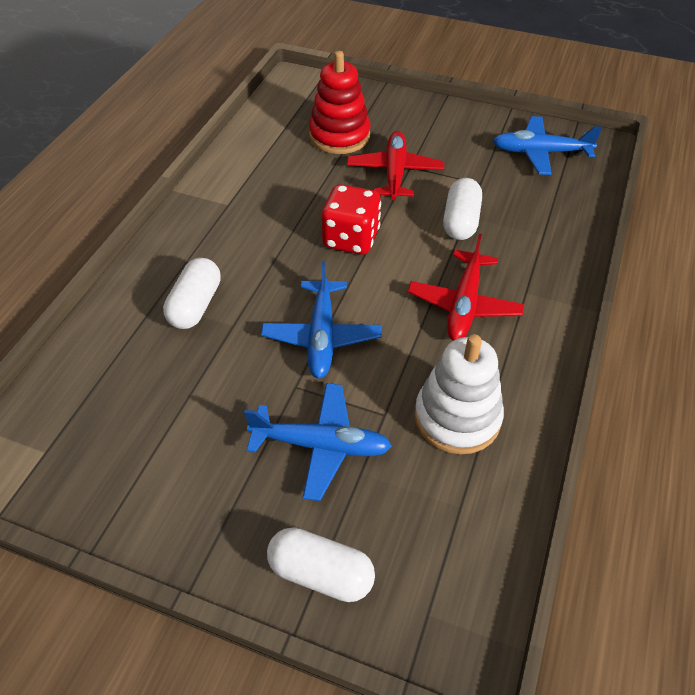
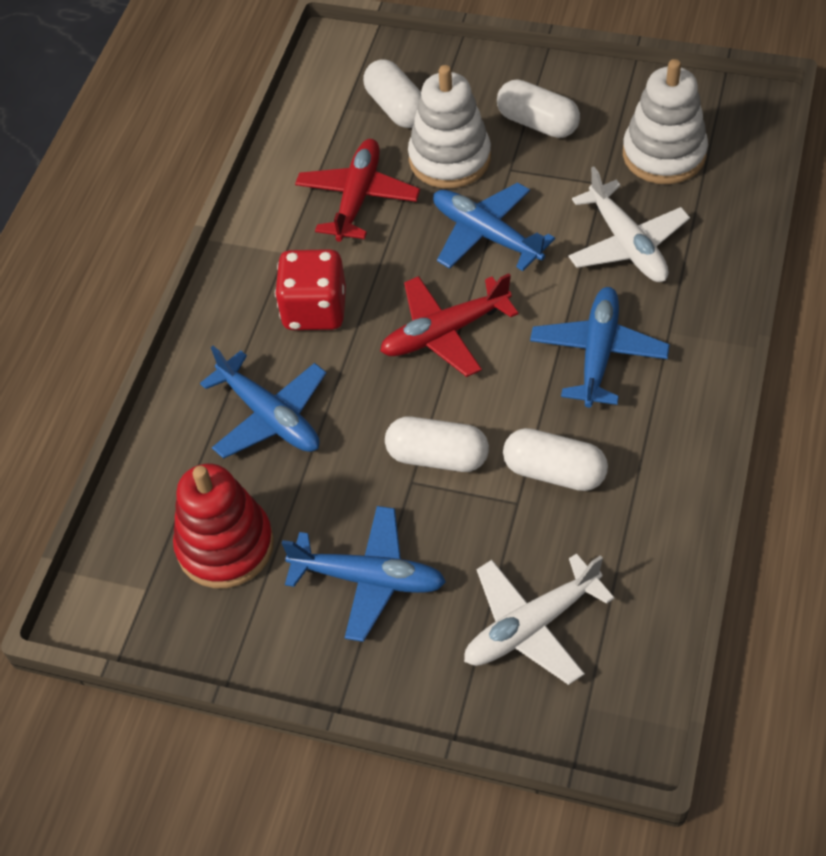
blue plane: [244,383,392,501] [261,261,381,379] [493,116,602,175] = 3 -> [200,346,326,459] [282,506,446,642] [433,182,555,271] [530,287,670,408] = 4
white capsule: [163,258,221,329] [267,528,375,602] [443,178,482,240] = 3 -> [363,59,421,128] [385,416,489,472] [497,79,580,138] [503,428,608,491] = 4
white plane: none = 0 -> [464,553,614,685] [568,166,690,282] = 2
white stacking toy: [414,334,504,455] = 1 -> [408,65,491,188] [623,59,708,184] = 2

